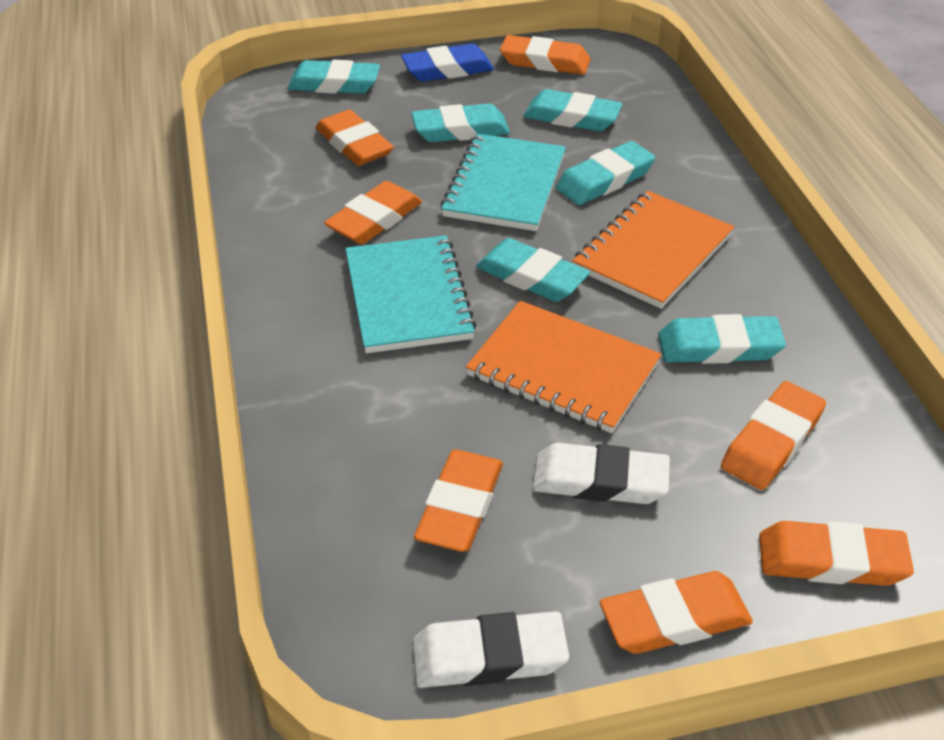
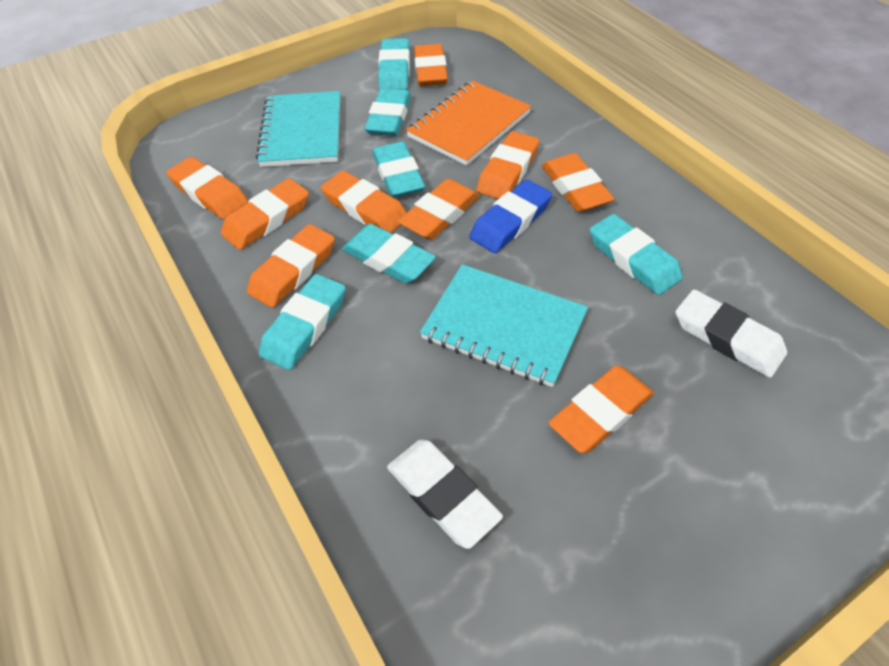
orange eraser: [316,110,394,166] [324,181,422,244] [414,449,503,552] [500,35,590,75] [600,571,753,654] [721,381,826,490] [759,521,914,586] = 7 -> [166,157,248,219] [221,178,309,250] [247,224,335,308] [321,171,407,233] [398,179,479,240] [414,44,448,86] [476,131,539,199] [542,153,614,212] [548,365,654,453] = 9
orange notebook: [466,301,661,433] [572,191,734,309] = 2 -> [406,80,531,166] = 1

